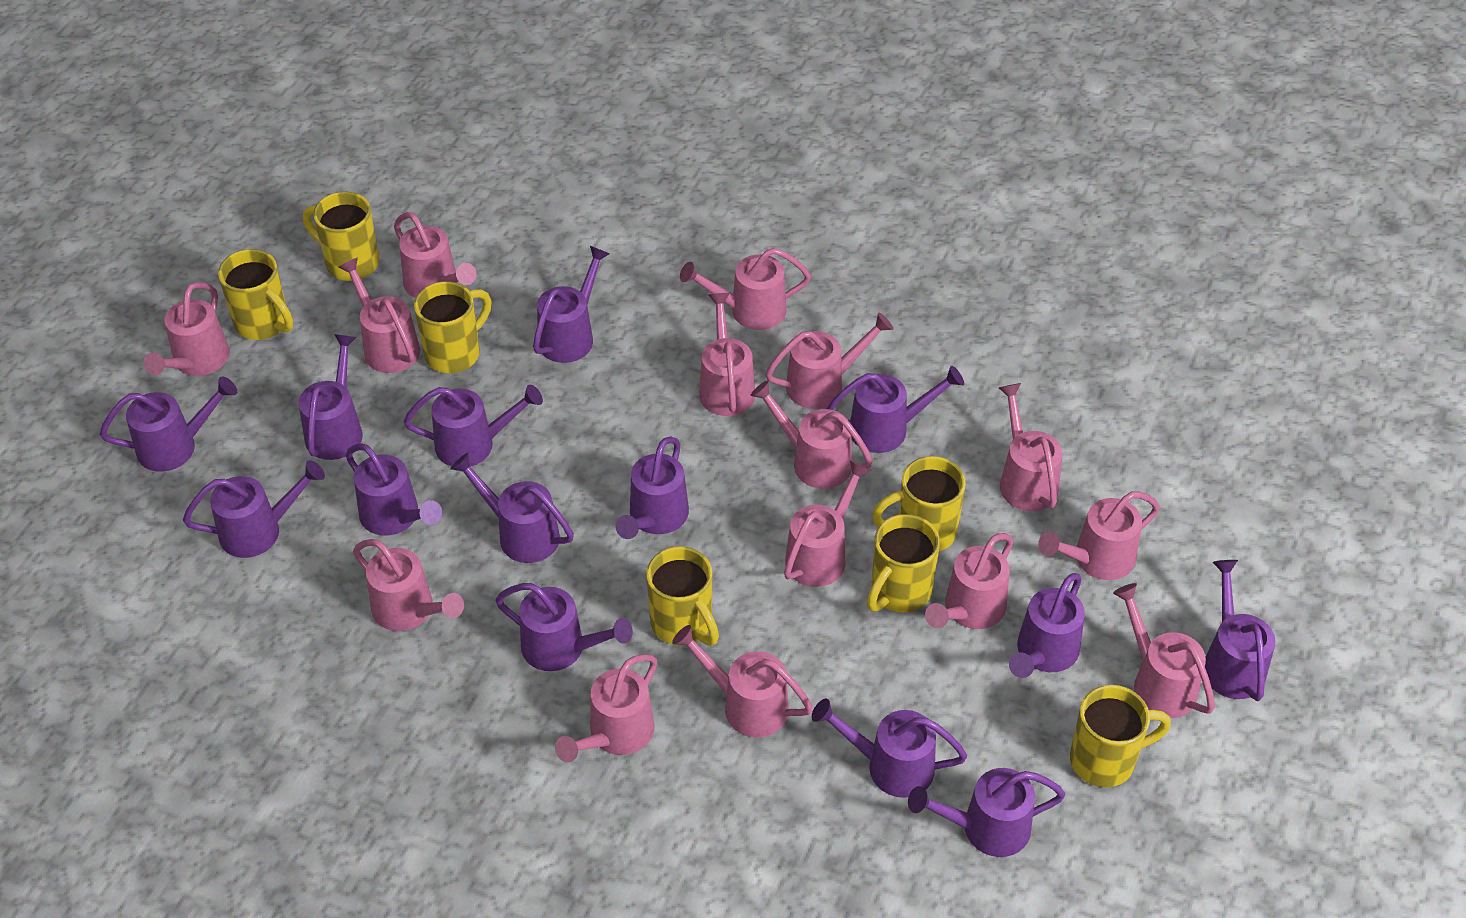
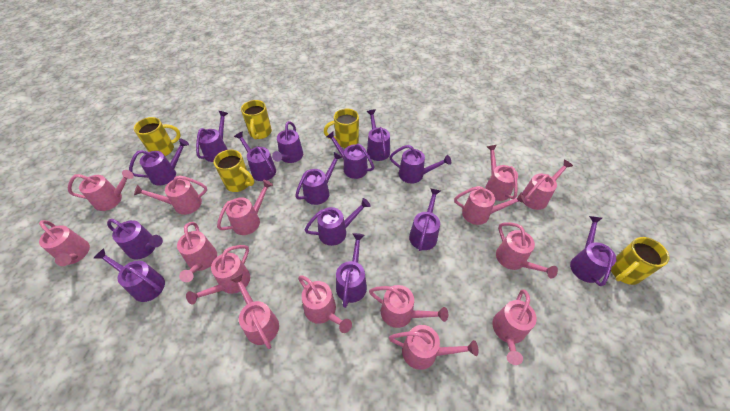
yellow mug: [218,249,293,340] [303,192,379,281] [414,281,491,373] [646,546,719,646] [867,514,940,613] [872,456,966,551] [1070,685,1171,787] = 7 -> [134,117,181,156] [214,150,254,192] [241,100,272,139] [324,108,359,148] [611,237,670,285] = 5

